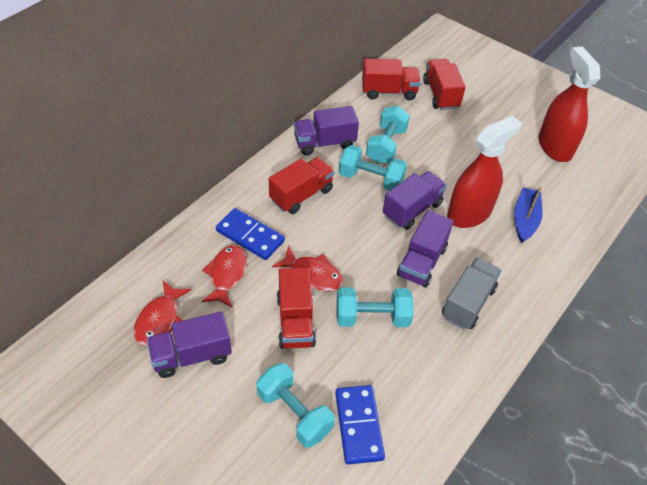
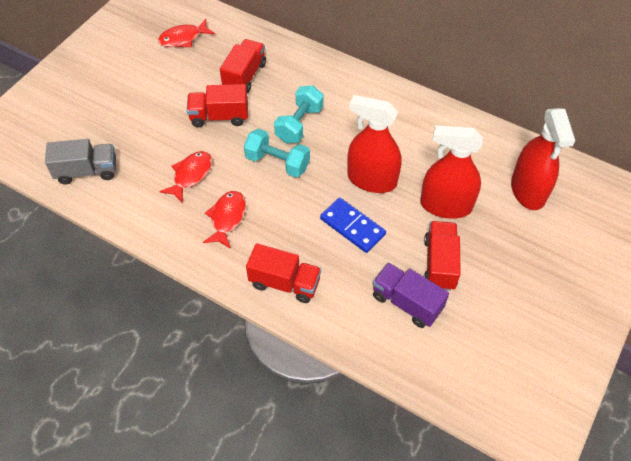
blue boat: [514,186,543,243] = 1 -> none = 0
blue domino: [216,208,285,260] [335,385,385,464] = 2 -> [320,198,386,253] = 1
purple truck: [147,311,232,378] [294,106,359,155] [383,171,447,230] [397,210,453,288] = 4 -> [372,263,449,328] = 1
red spray bottle: [447,116,521,228] [539,46,601,162] = 2 -> [347,95,402,193] [420,125,483,219] [511,108,575,210] = 3
turquoise dumbbell: [256,363,335,448] [337,287,413,327] [339,145,407,191] [366,106,410,164] = 4 -> [244,128,310,177] [274,85,324,143] = 2

